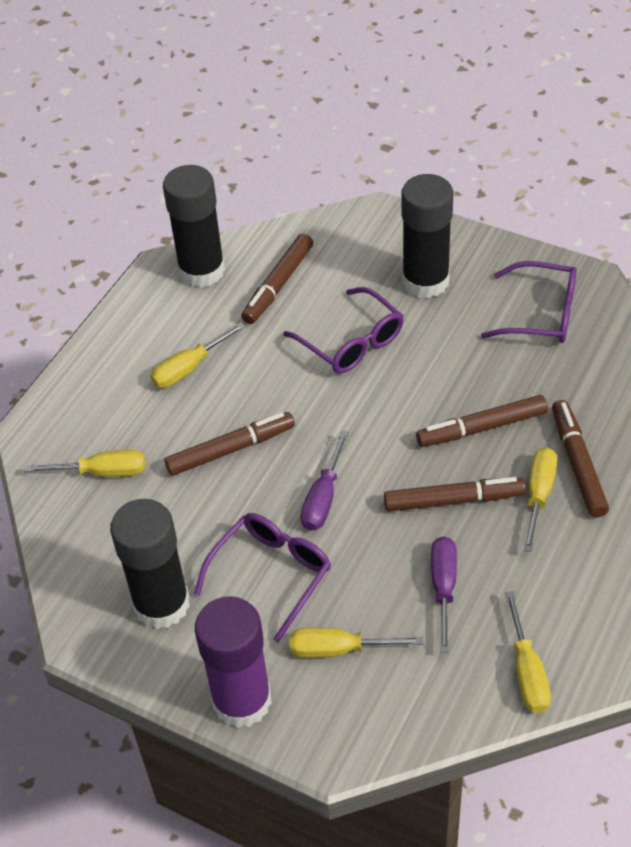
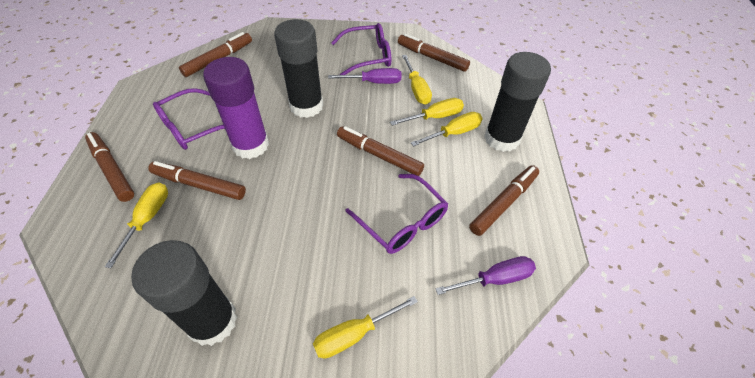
brown marker: [164,412,295,476] [241,234,313,324] [384,477,526,512] [416,395,548,447] [552,400,609,518] = 5 -> [85,132,134,202] [148,161,246,200] [179,32,252,77] [337,126,424,176] [398,33,470,72] [469,165,539,236] = 6

